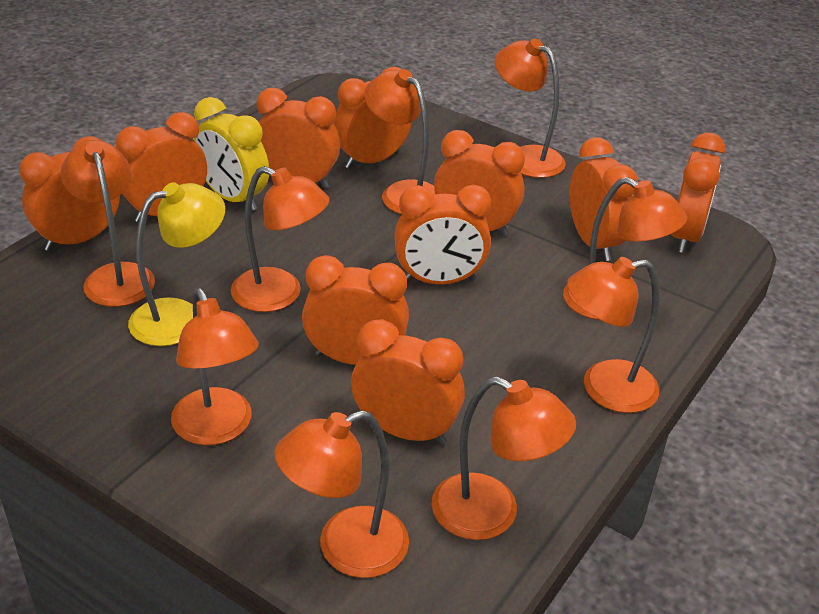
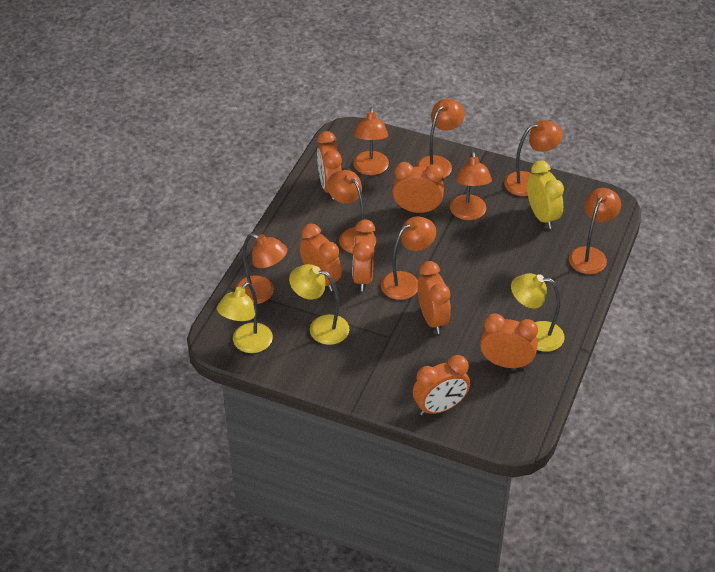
orange clock: [19,136,120,251] [116,112,207,222] [257,88,340,189] [302,255,409,365] [334,67,412,169] [351,319,465,445] [394,185,491,285] [434,130,525,237] [570,137,638,261] [671,133,725,253] = 10 -> [300,224,342,291] [317,131,342,199] [353,219,375,291] [392,162,444,213] [413,355,470,416] [417,261,451,334] [480,313,538,368] = 7
orange lamp: [61,140,155,307] [171,288,259,445] [231,166,330,312] [274,410,409,578] [364,69,435,214] [431,376,576,540] [495,39,566,178] [563,177,687,320] [567,257,659,413] = 9 -> [235,233,287,304] [327,170,376,254] [353,107,389,175] [381,216,436,300] [416,99,465,179] [450,151,492,220] [504,120,563,196] [569,188,621,274] = 8
yellow lamp: [128,182,225,346] = 1 -> [217,282,273,353] [289,264,349,345] [511,273,565,352] = 3

